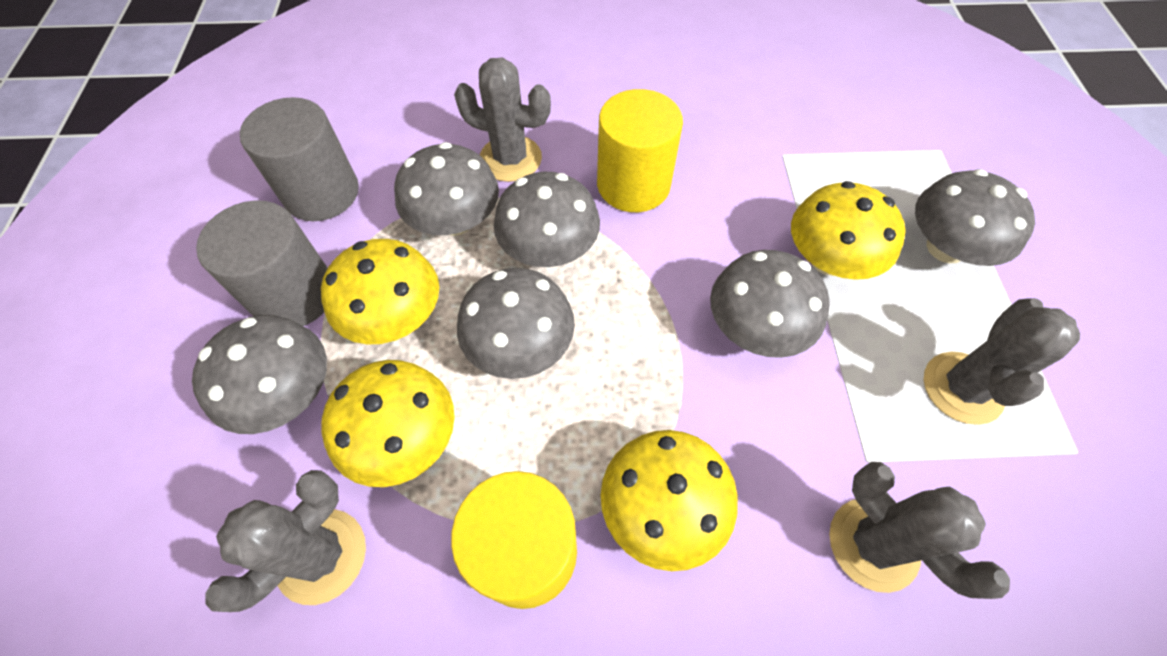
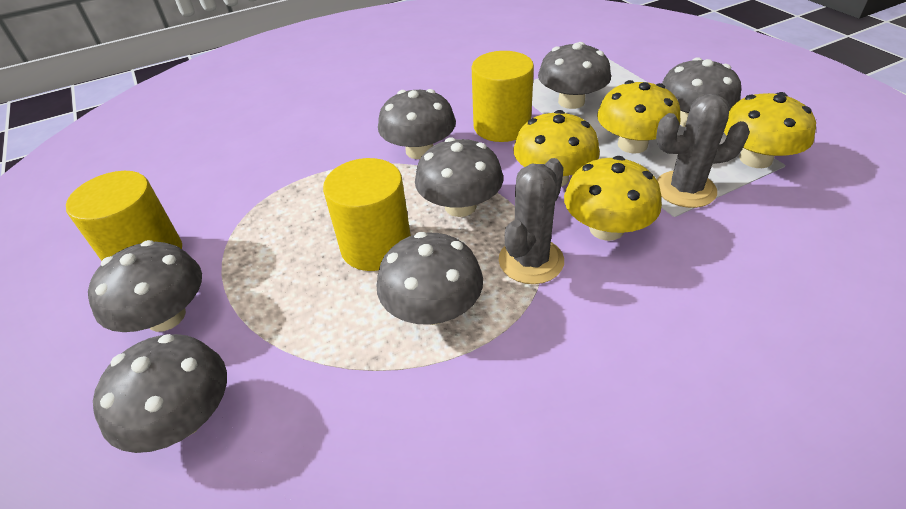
grey cactus: [205,470,366,612] [454,57,551,182] [829,462,1010,599] [924,298,1080,425] = 4 -> [499,158,564,284] [656,94,750,208] = 2
grey cylinder: [196,200,327,326] [240,97,359,221] = 2 -> none = 0
grey mushroom: [192,315,327,434] [394,142,499,236] [457,268,575,379] [494,172,600,267] [710,250,829,358] [915,169,1035,266] = 6 -> [88,240,202,332] [93,334,227,453] [377,232,483,325] [378,89,456,159] [415,137,503,217] [538,42,611,109] [662,57,741,127] = 7
yellow cylinder: [451,471,577,609] [597,89,683,212] = 2 -> [66,171,182,261] [323,158,411,271] [472,51,534,142] = 3

